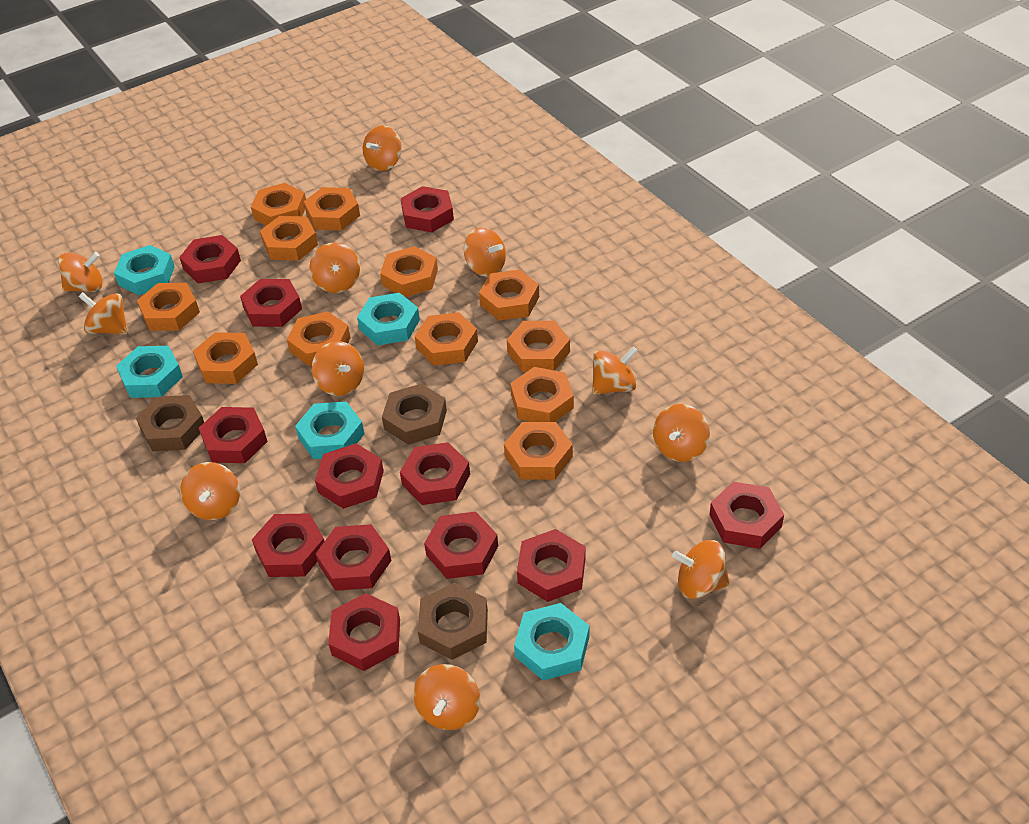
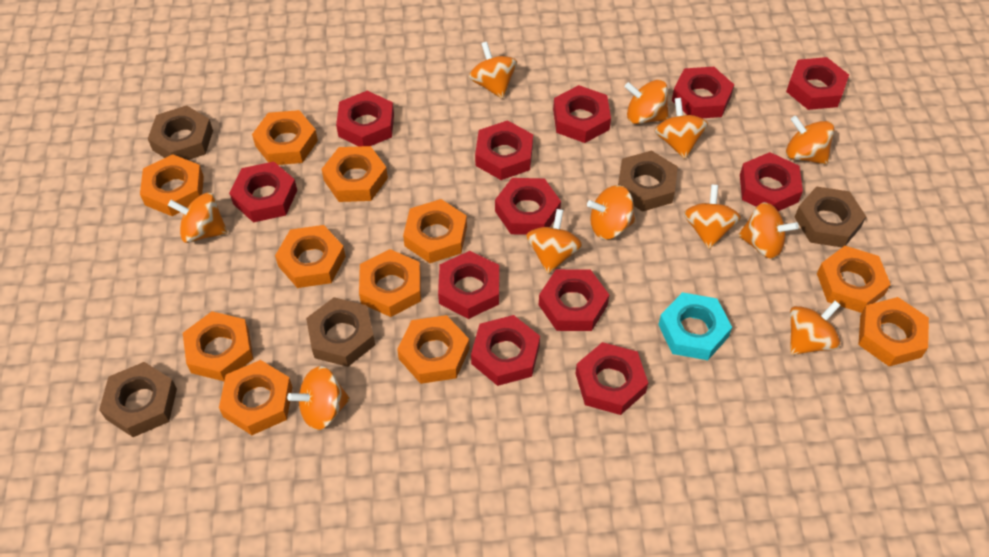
brown nut: [136,395,204,451] [382,384,447,445] [418,583,488,660] = 3 -> [99,362,177,437] [148,105,213,160] [306,297,375,367] [618,150,678,212] [795,186,866,247] = 5
orange nut: [137,283,200,331] [193,332,258,384] [251,183,306,226] [260,216,318,261] [287,312,351,366] [304,187,360,231] [380,246,438,297] [415,312,478,366] [479,269,539,321] [504,422,573,480] [507,321,570,372] [510,367,574,422] = 12 -> [140,154,204,216] [183,311,253,381] [219,360,292,435] [252,110,318,165] [275,225,346,288] [321,146,388,202] [359,249,421,317] [397,315,469,384] [403,199,467,263] [817,246,891,313] [858,297,929,366] = 11
turquoise nut: [114,245,175,295] [116,346,183,398] [295,401,364,459] [357,293,420,345] [514,603,589,681] = 5 -> [658,292,732,360] = 1

